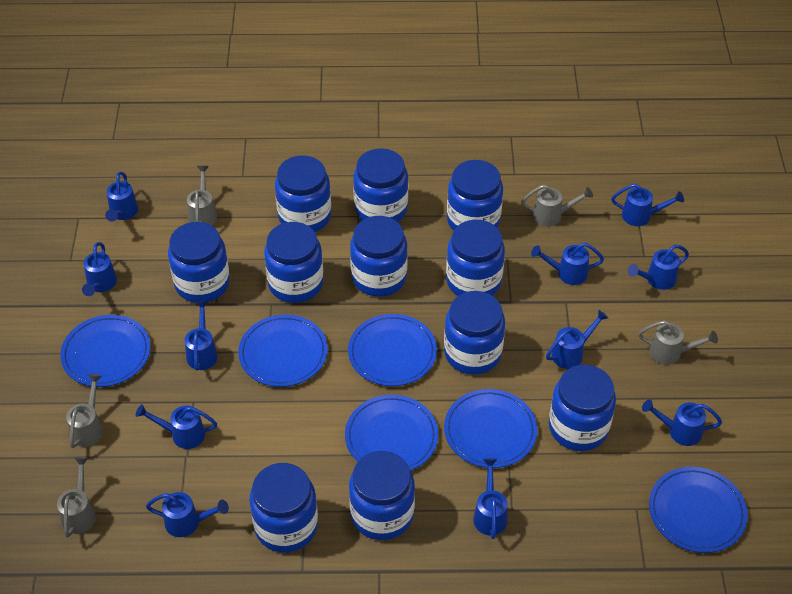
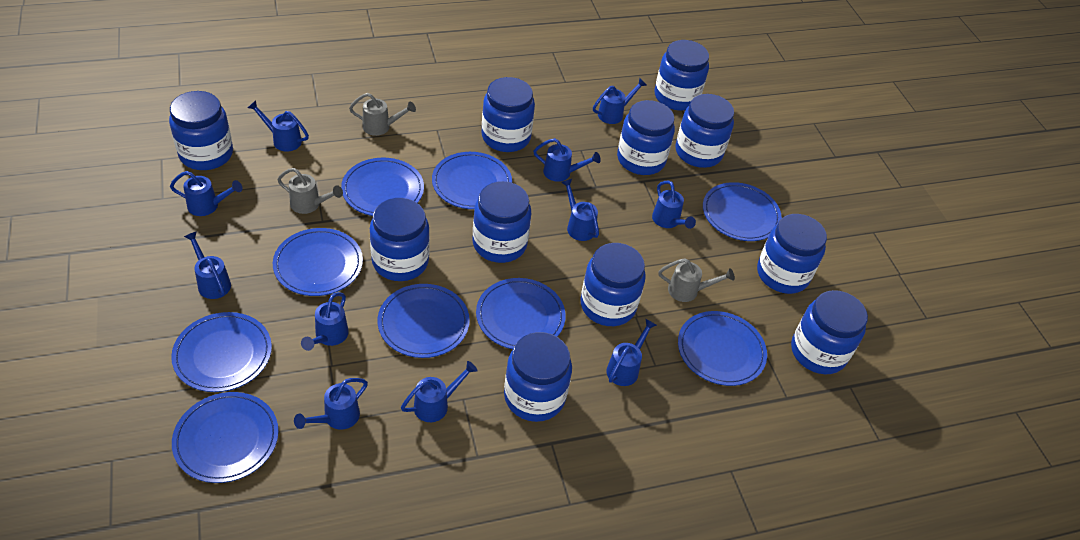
blue plate: [60,315,150,387] [238,315,328,387] [345,395,438,471] [348,314,437,386] [444,389,537,468] [649,467,748,553] = 6 -> [171,312,272,392] [172,392,279,483] [273,228,363,296] [341,158,424,216] [377,284,470,358] [432,152,512,209] [476,278,566,349] [678,311,767,386] [703,182,782,241] = 9
grey watering can: [57,457,96,538] [66,374,103,448] [187,166,217,226] [521,185,593,226] [638,320,718,365] = 5 -> [277,168,343,214] [349,93,416,136] [658,258,735,302] = 3

